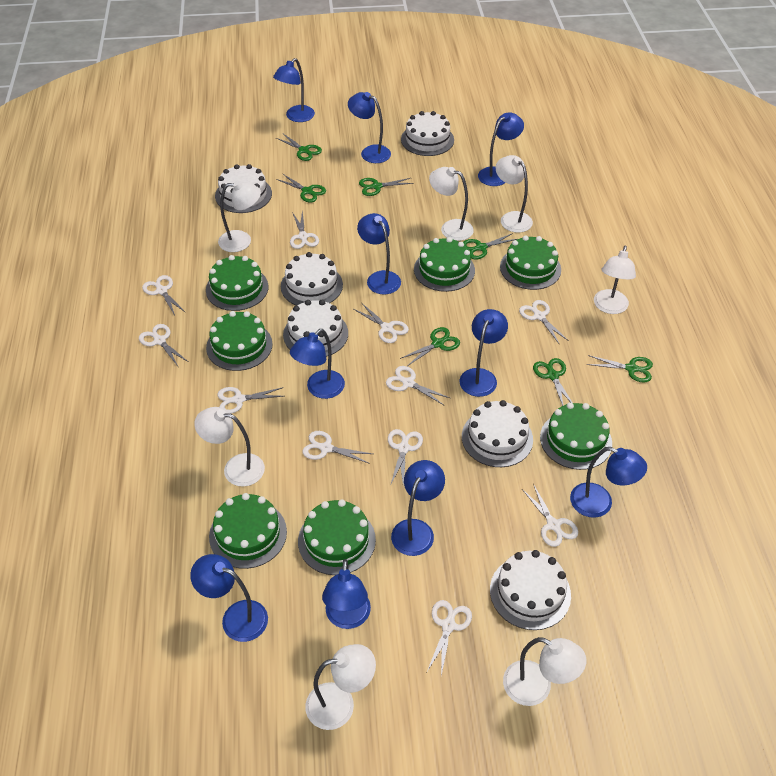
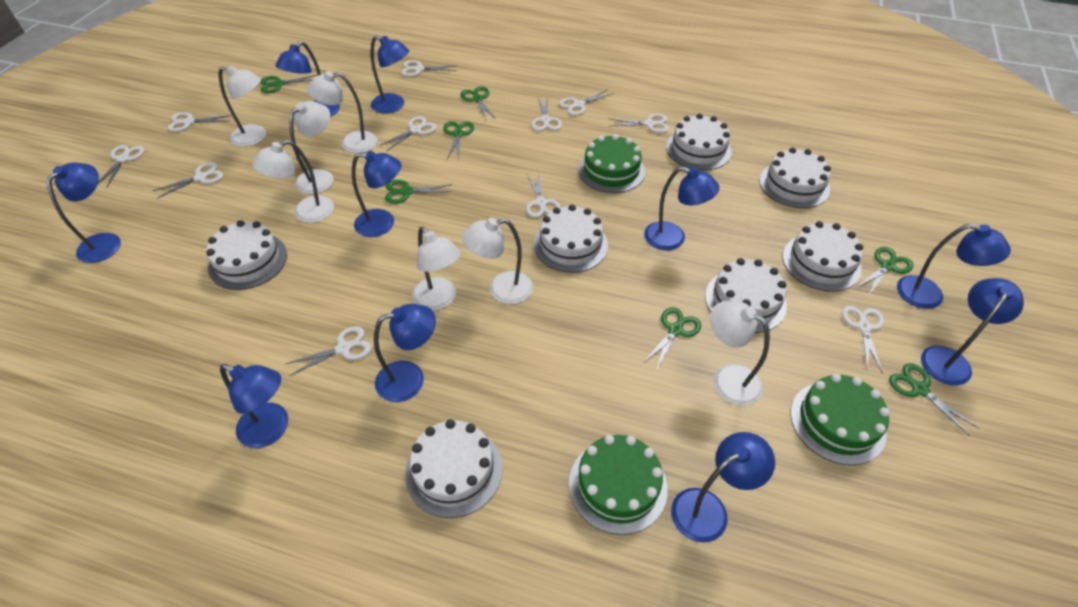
green cake: [206,255,268,311] [206,311,273,371] [209,493,287,569] [298,499,376,575] [414,237,475,292] [500,236,561,290] [540,402,612,470] = 7 -> [569,435,668,535] [578,134,645,193] [790,374,890,465] = 3
white cake: [215,164,272,213] [281,252,343,306] [283,300,348,357] [401,111,454,156] [462,400,533,467] [490,550,571,630] = 6 -> [206,220,287,290] [405,419,502,518] [534,204,608,273] [666,114,732,170] [705,258,787,333] [759,147,831,208] [783,221,863,292] = 7

